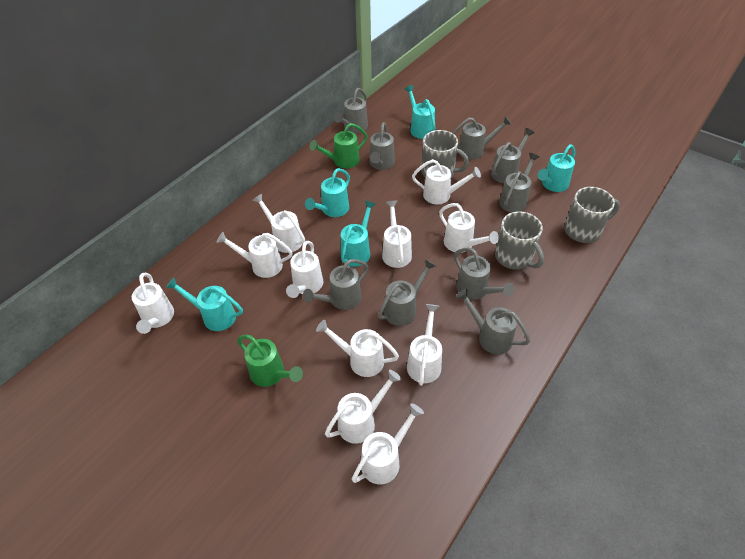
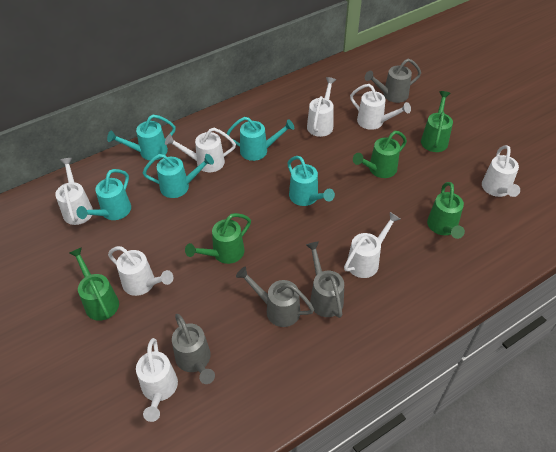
green watering can: [237,335,303,387] [309,123,367,168] = 2 -> [70,247,119,321] [185,213,251,264] [353,131,407,178] [421,91,453,152] [427,182,465,239] = 5
grey mug: [421,130,469,178] [495,211,544,270] [564,187,620,243] = 3 -> none = 0
grey watering can: [303,259,368,310] [334,88,368,133] [369,122,395,170] [378,259,436,326] [453,116,511,160] [454,247,514,300] [456,289,530,354] [491,128,534,183] [499,153,539,213] = 9 -> [172,314,215,384] [236,267,314,327] [306,241,344,318] [365,58,421,103] = 4
white watering can: [132,273,174,334] [217,232,293,278] [252,194,305,253] [286,241,323,298] [316,320,399,377] [325,370,401,444] [352,403,424,484] [382,201,412,268] [407,304,442,386] [412,159,481,204] [439,203,499,253] = 11 -> [55,158,93,225] [108,246,173,296] [136,338,178,422] [165,128,236,172] [307,77,336,137] [344,212,400,278] [350,84,411,130] [482,145,520,197] = 8

